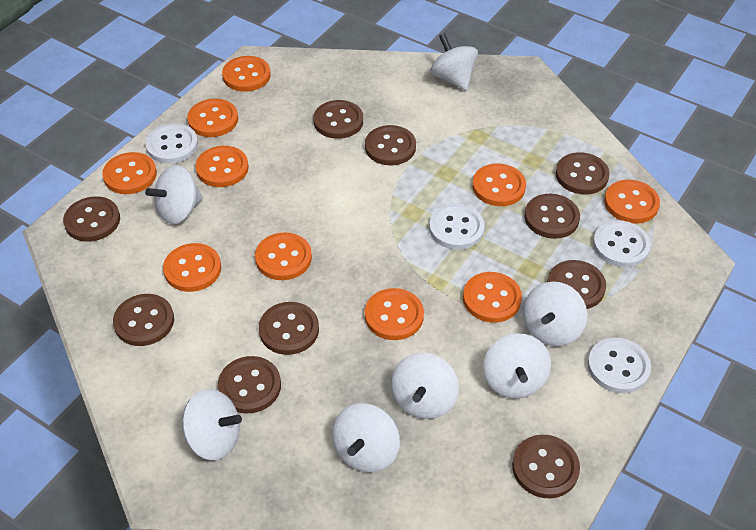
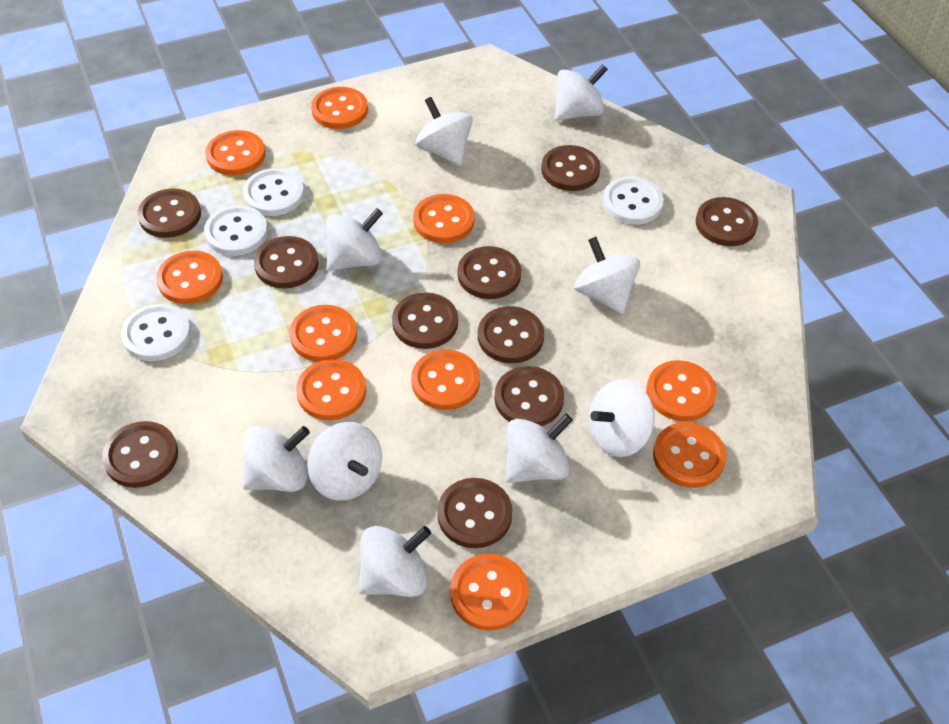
white spinning top: [145,165,203,224] [182,389,242,460] [332,403,400,472] [391,353,459,419] [430,33,478,91] [483,333,551,399] [523,282,587,346] = 7 -> [242,426,310,492] [307,422,382,501] [326,208,383,271] [359,526,431,597] [416,97,473,166] [506,414,573,483] [555,64,608,121] [574,237,640,314] [589,379,655,457] = 9

